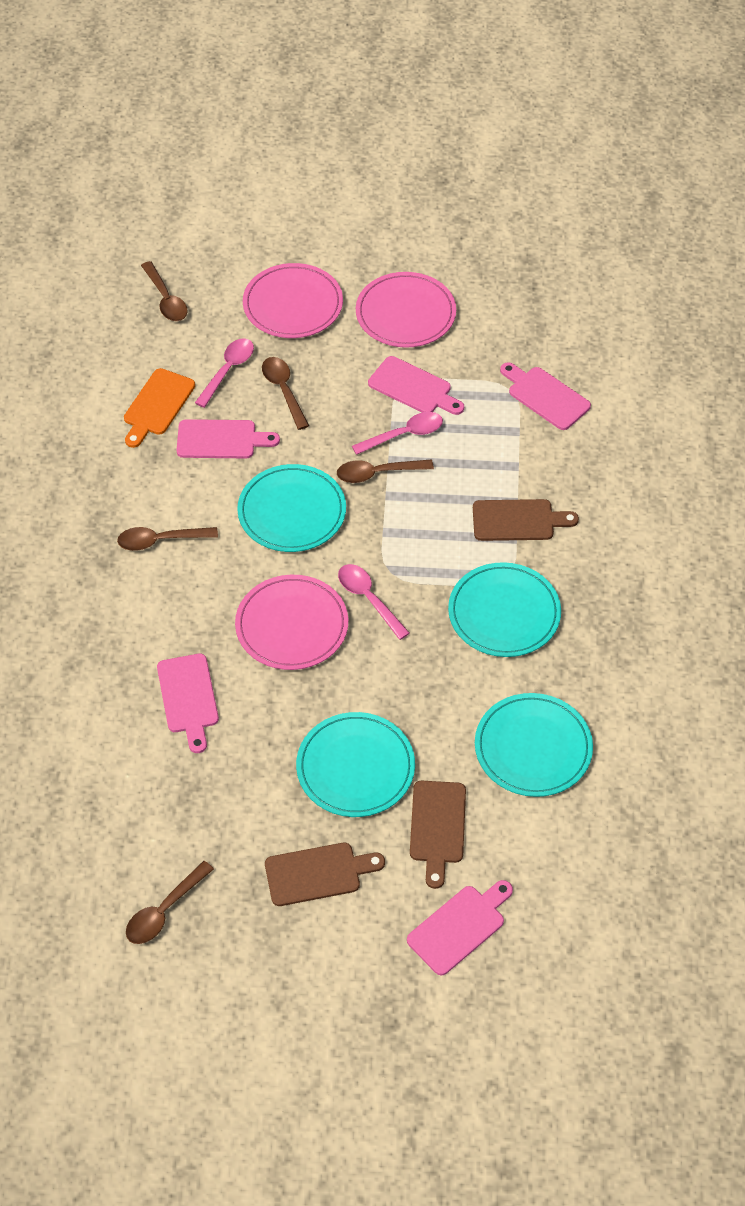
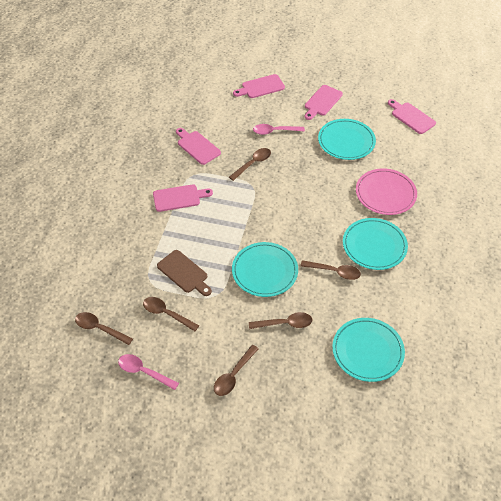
brown cutting board: [265,843,385,906] [410,781,466,889] [473,499,579,541] = 3 -> [157,250,212,296] = 1
brown spoon: [117,527,218,551] [126,861,214,944] [141,261,188,321] [262,357,309,430] [337,460,434,483] = 5 -> [75,312,133,345] [143,297,199,331] [214,345,259,396] [229,148,271,181] [249,312,312,329] [300,260,361,280] = 6
orange cutting board: [124,368,195,448] = 1 -> none = 0
pink plate: [235,575,348,670] [243,263,343,338] [356,272,456,348] = 3 -> [356,168,417,215] = 1
pink spoon: [195,338,254,408] [338,564,410,640] [352,412,443,455] = 3 -> [118,354,179,390] [253,124,305,135] = 2

